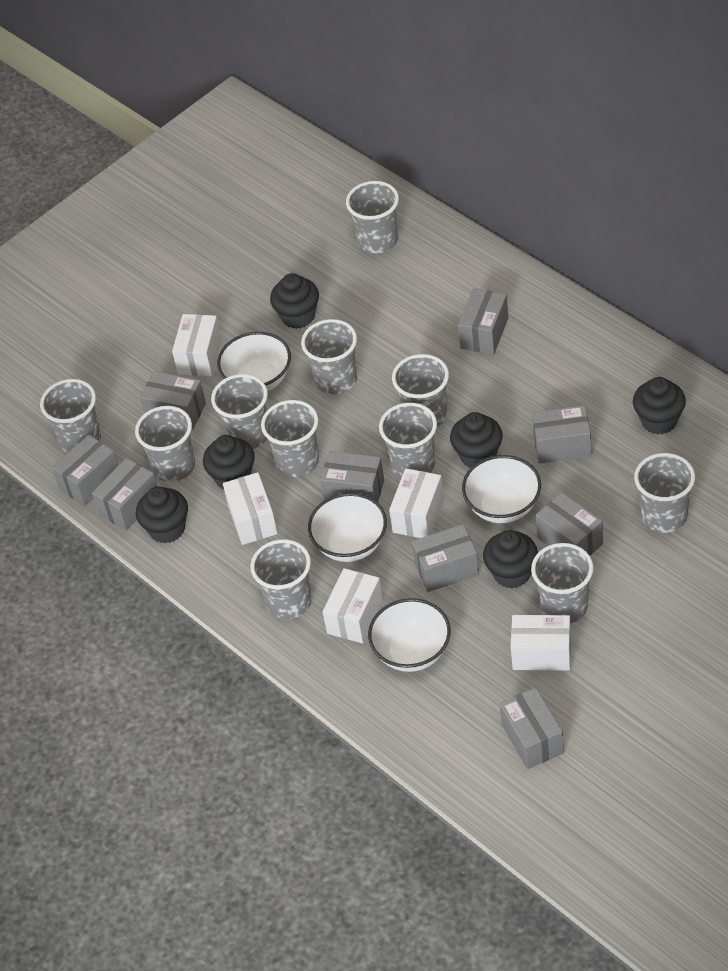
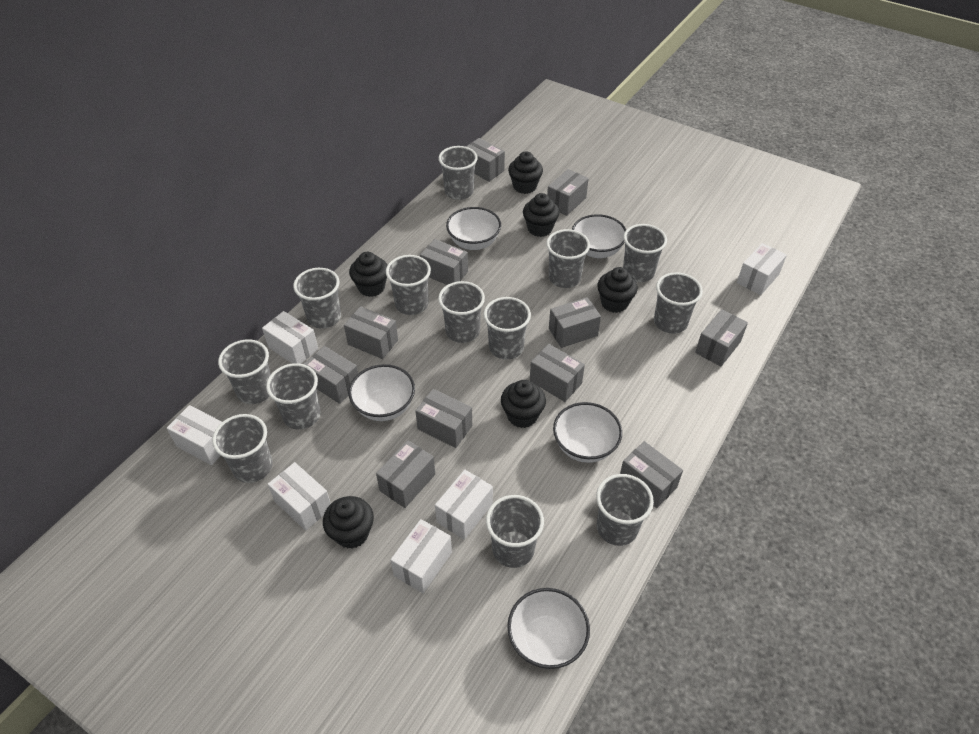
grey box: [52,435,118,506] [92,458,157,531] [140,371,206,429] [320,451,384,502] [412,524,479,592] [458,288,508,355] [499,687,564,769] [532,405,592,464] [536,492,603,556] = 9 -> [304,346,358,404] [344,306,398,359] [376,440,435,508] [415,389,472,448] [420,239,468,285] [466,138,505,182] [530,344,585,402] [547,169,589,216] [549,297,601,348] [620,441,683,508] [695,309,748,366] = 11
grey cup: [40,379,101,453] [135,406,195,482] [211,374,268,449] [250,539,312,619] [261,400,319,477] [301,319,357,395] [346,181,399,253] [379,403,437,478] [392,354,449,427] [531,543,594,623] [634,453,695,533] = 11 -> [212,414,273,483] [218,339,271,404] [266,363,321,430] [293,268,341,328] [386,255,431,315] [438,146,478,200] [438,281,485,343] [484,297,531,359] [486,495,544,568] [546,229,590,288] [596,474,654,546] [623,224,667,282] [654,272,703,334] = 13
white bowl: [217,332,291,391] [308,493,387,562] [368,598,451,672] [462,455,541,523] = 4 -> [349,364,415,421] [446,207,501,250] [507,588,590,669] [553,402,622,463] [572,214,626,258] = 5
white box: [172,314,222,376] [223,472,278,545] [323,568,383,643] [389,469,444,538] [511,615,571,671] = 5 -> [167,405,222,465] [262,311,318,364] [268,462,331,530] [390,519,452,593] [435,470,493,540] [737,243,787,295] = 6

